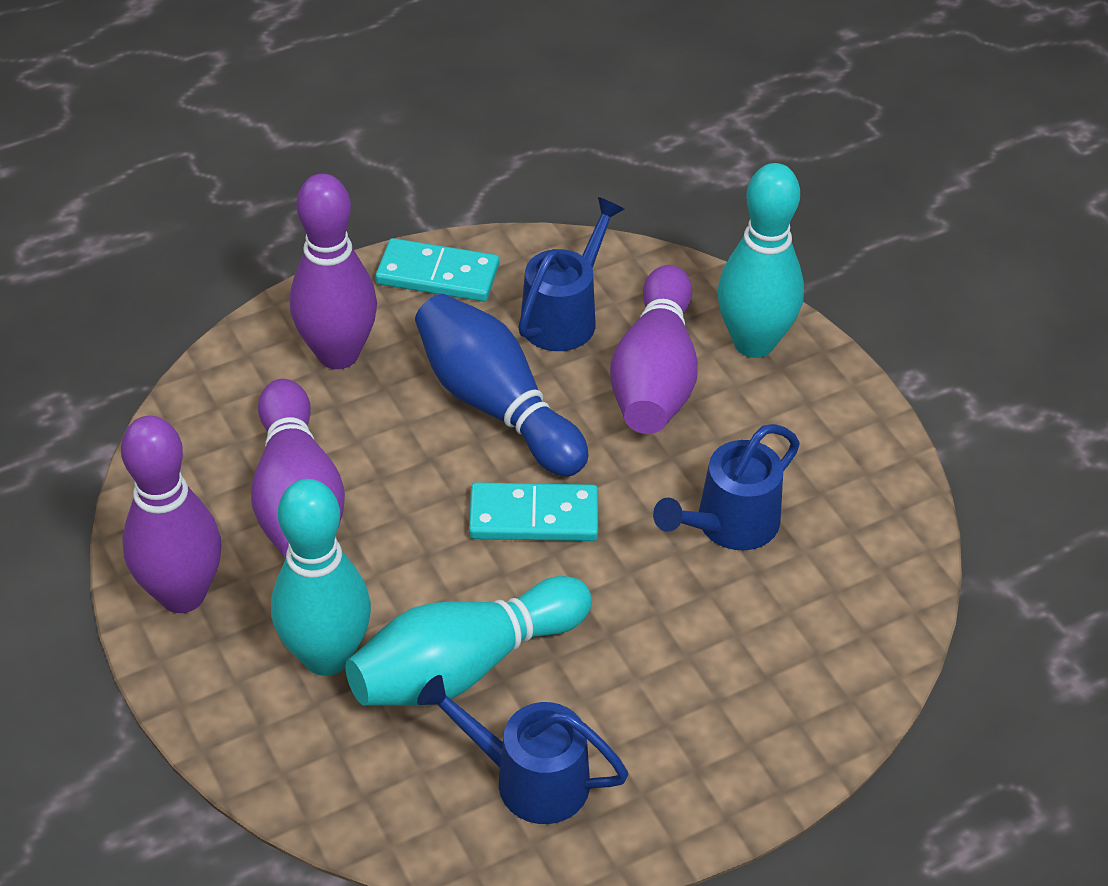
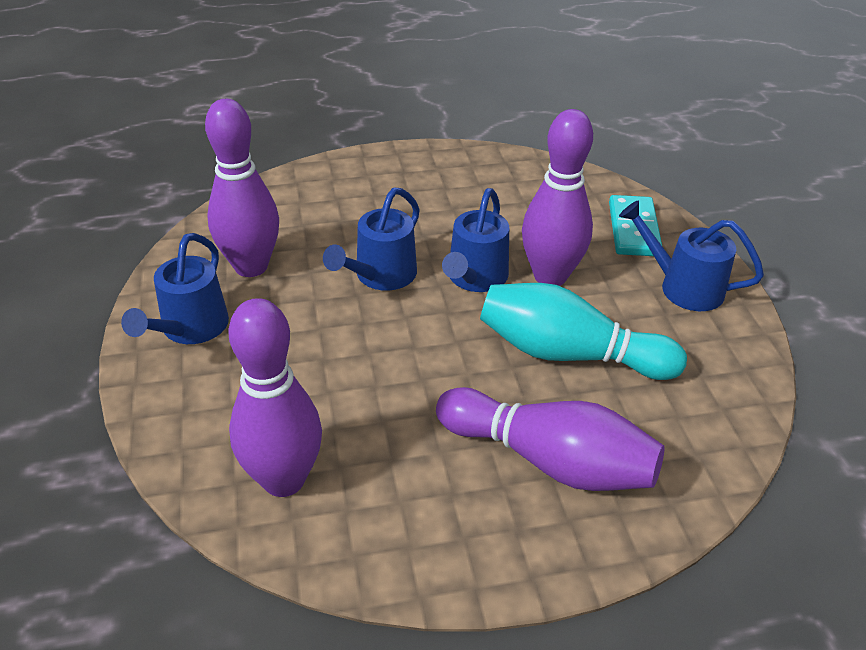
blue bowling pin: [415,294,589,477] = 1 -> none = 0
blue watering can: [417,675,628,824] [518,197,625,351] [653,424,800,550] = 3 -> [121,233,229,344] [323,188,420,291] [442,188,509,292] [619,200,764,311] = 4
turquoise bowling pin: [271,479,371,676] [346,576,592,706] [717,163,804,358] = 3 -> [480,283,687,380] = 1
turquoise domino: [376,238,499,302] [469,482,598,541] = 2 -> [609,195,662,256] = 1

